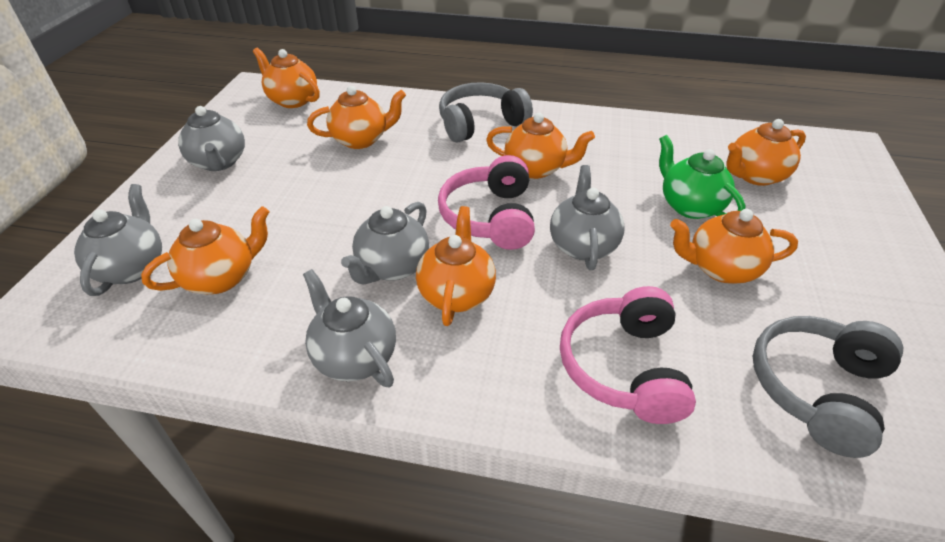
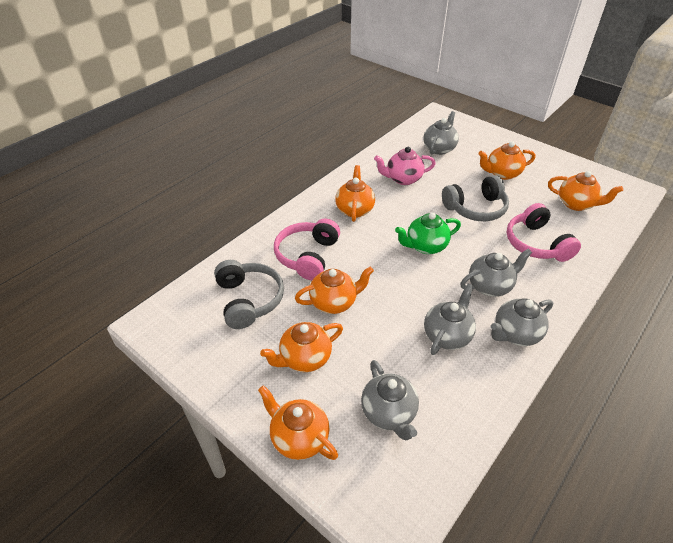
orange teapot: [141,206,270,294] [253,48,320,108] [307,86,406,149] [416,206,496,326] [486,113,595,179] [670,209,798,284] [727,119,806,186] = 7 -> [258,385,338,460] [260,322,343,372] [295,267,374,314] [335,165,375,222] [478,141,535,180] [548,171,623,211] = 6
pink teapot: none = 0 -> [374,147,436,185] = 1

